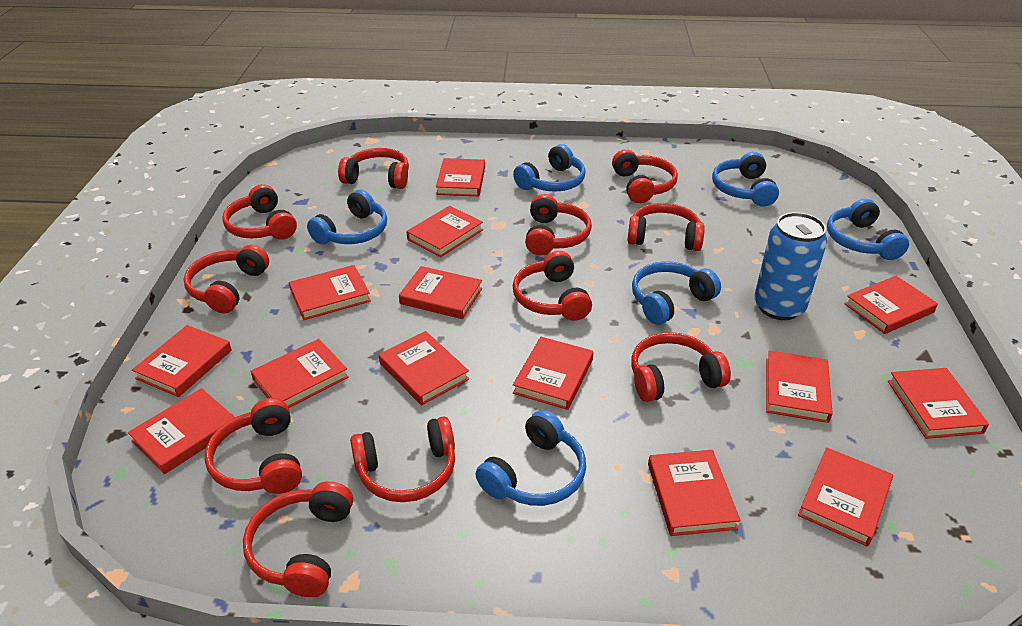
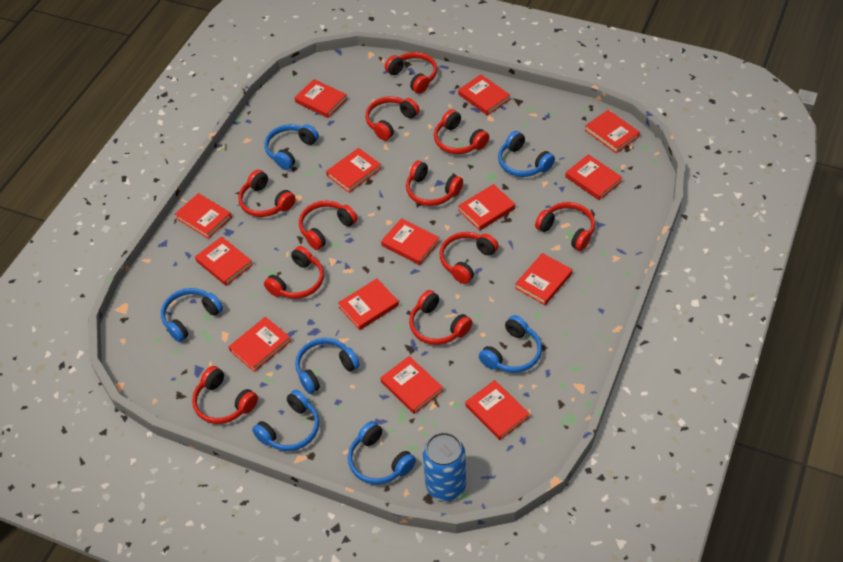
blue headphones: [307,189,387,244] [476,410,586,506] [513,144,585,192] [632,261,721,325] [712,152,779,207] [827,198,909,260] = 6 -> [161,288,223,342] [252,390,319,451] [264,124,319,170] [295,338,360,394] [348,421,416,484] [479,315,542,373] [498,131,555,177] = 7

